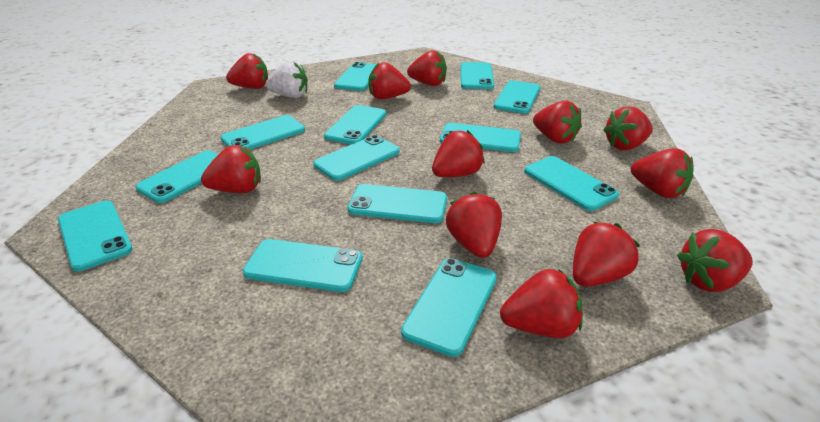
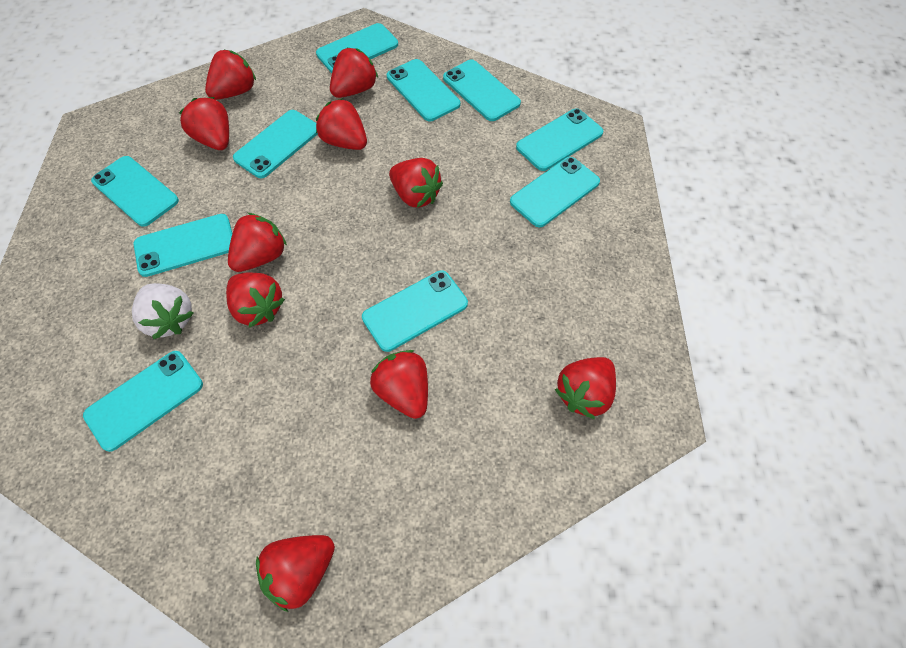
red strawberry: [201,145,261,193] [226,53,268,89] [368,62,411,99] [407,50,447,86] [432,130,485,177] [446,192,502,258] [500,269,583,338] [533,100,582,144] [573,222,640,287] [603,106,653,150] [631,148,694,198] [677,229,753,292] = 12 -> [179,97,229,150] [205,49,256,100] [226,272,285,327] [228,213,287,272] [256,535,335,612] [316,98,367,150] [330,48,378,98] [370,350,428,419] [389,158,443,208] [555,357,616,419] = 10
turquoise phone: [58,200,133,271] [136,150,218,203] [221,115,305,150] [243,239,362,292] [313,135,400,181] [324,105,386,144] [334,62,377,91] [348,184,447,223] [401,258,497,357] [440,123,521,152] [461,62,494,89] [494,81,540,114] [524,156,619,211] = 13 -> [83,351,203,452] [91,156,179,227] [133,214,232,277] [233,110,318,178] [316,23,398,73] [362,271,468,352] [387,59,460,121] [443,59,521,121] [510,157,600,227] [516,109,603,171] = 10

